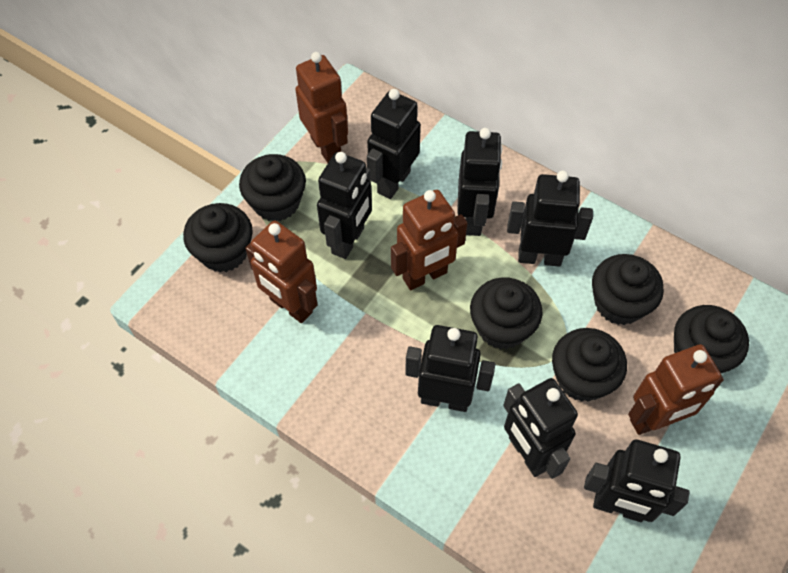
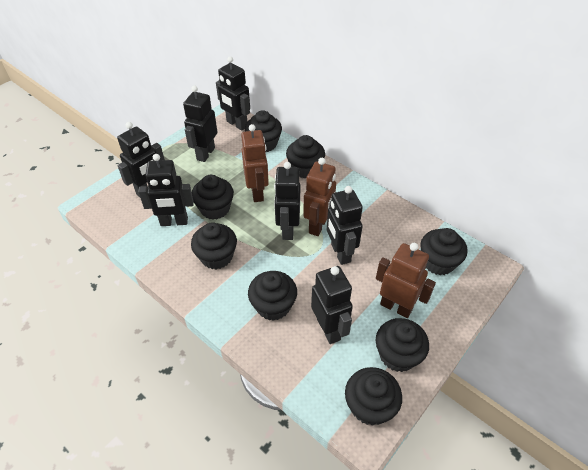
black cupcake: [183,203,253,272] [239,154,306,221] [470,277,543,349] [552,328,627,402] [592,254,664,325] [674,305,749,373] = 6 -> [191,222,237,269] [192,175,234,219] [245,110,282,152] [248,271,297,321] [286,135,325,178] [345,367,402,426] [376,318,429,372] [420,228,468,275] = 8
brown robot: [245,221,318,323] [295,52,348,163] [391,190,467,290] [628,344,724,435] = 4 -> [241,124,269,202] [303,158,336,236] [376,243,436,318] = 3

